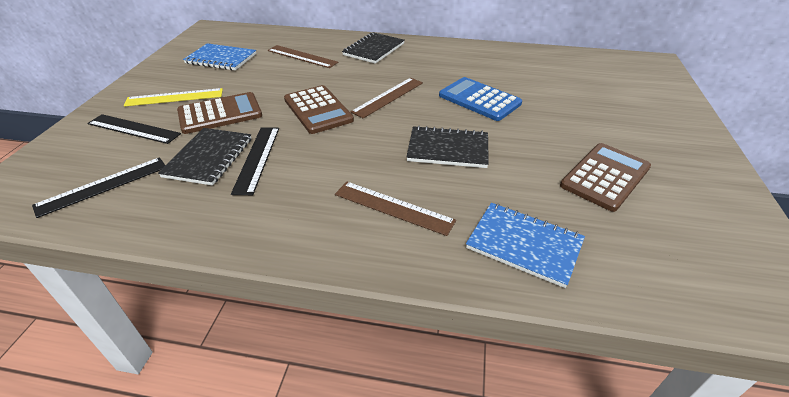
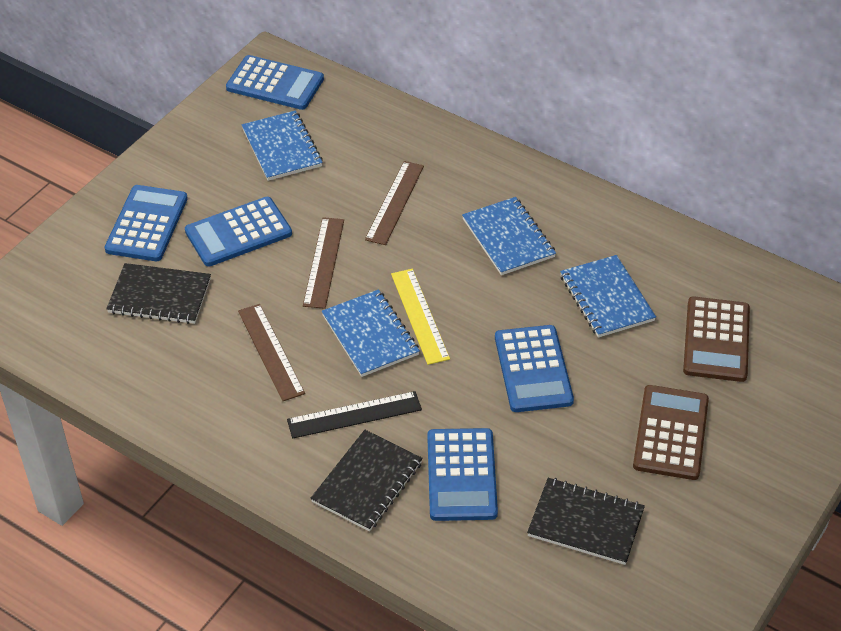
black ruler: [32,157,166,218] [87,114,181,144] [231,127,279,195] = 3 -> [287,391,422,438] = 1
blue calculator: [439,77,522,121] = 1 -> [105,185,188,261] [185,197,292,267] [226,55,324,110] [427,428,498,521] [495,325,574,412] = 5
blue notebook: [183,43,256,70] [466,203,585,288] = 2 -> [242,110,323,181] [322,289,420,377] [462,197,556,275] [560,255,656,338] = 4
brown calculator: [177,92,262,134] [284,85,354,134] [560,143,651,212] = 3 -> [633,385,709,480] [683,296,750,382] = 2

